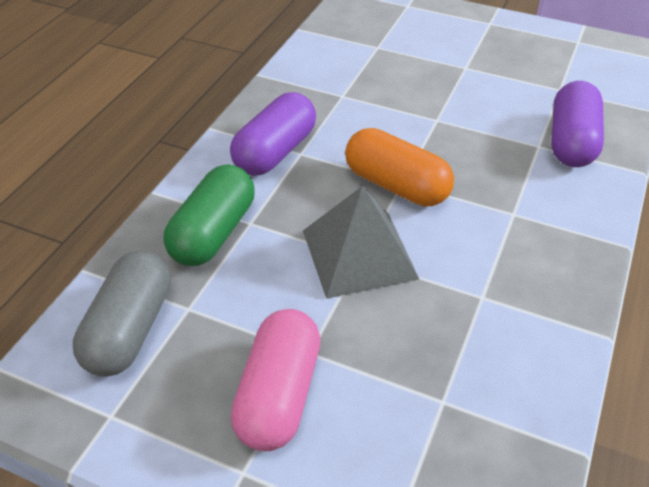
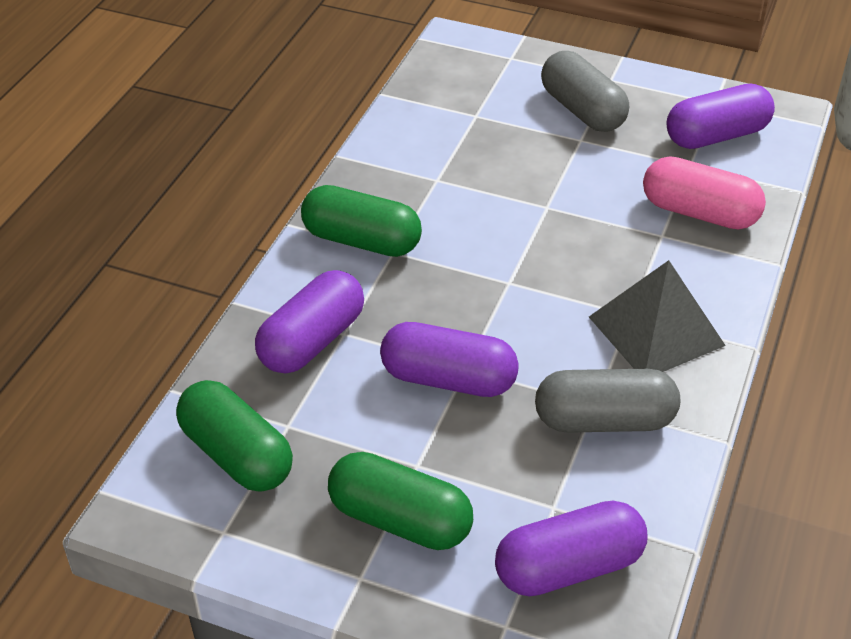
green capsule: [164,164,255,266] = 1 -> [176,380,293,492] [301,185,422,257] [328,452,473,550] = 3
grey capsule: [73,251,171,377] = 1 -> [535,369,680,433] [541,51,629,132] = 2
orange capsule: [345,128,454,207] = 1 -> none = 0
purple capsule: [230,92,316,176] [551,81,604,167] = 2 -> [255,270,364,374] [380,322,519,397] [495,501,647,596] [667,84,775,149] = 4

